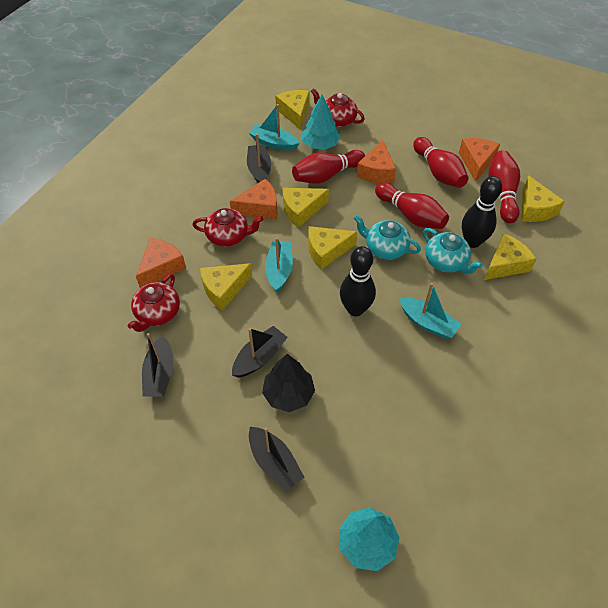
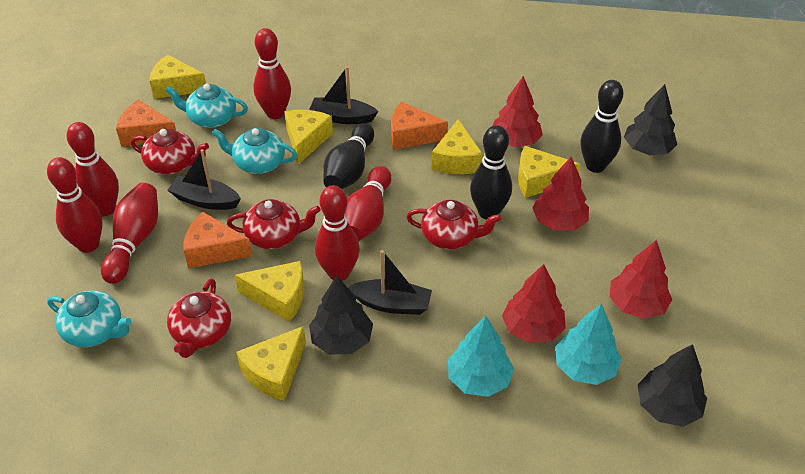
black boat: [142,333,174,397] [232,326,288,378] [247,133,271,183] [249,427,304,491] = 4 -> [168,149,241,210] [309,66,378,124] [348,250,432,315] = 3
black bowling pin: [340,246,376,316] [462,176,502,248] = 2 -> [323,123,374,189] [470,125,512,220] [580,80,623,173] = 3
black tree: [262,354,315,412] = 1 -> [309,276,373,355] [624,84,677,155] [638,344,707,427] = 3
orange cheese: [136,237,186,288] [230,179,277,219] [357,140,396,183] [459,138,500,182] = 4 -> [116,99,176,147] [184,212,252,269] [391,102,448,150] = 3
red bowling pin: [292,150,365,184] [375,183,449,229] [413,137,469,188] [488,150,520,223] = 4 -> [47,157,103,253] [67,122,119,216] [101,183,158,284] [253,28,291,119] [315,185,360,281] [345,166,391,242] = 6
red teapot: [127,274,180,332] [192,208,263,247] [311,88,365,127] = 3 -> [131,129,209,175] [167,279,231,358] [227,199,321,249] [407,200,501,250] = 4
red tree: none = 0 -> [492,76,543,147] [502,264,566,343] [532,156,589,231] [609,240,672,319] = 4
turquoise boat: [249,104,300,151] [265,237,293,292] [399,283,461,339] = 3 -> none = 0
turquoise teapot: [354,215,421,260] [423,228,483,274] = 2 -> [47,291,132,347] [165,84,248,128] [212,128,297,174] = 3

